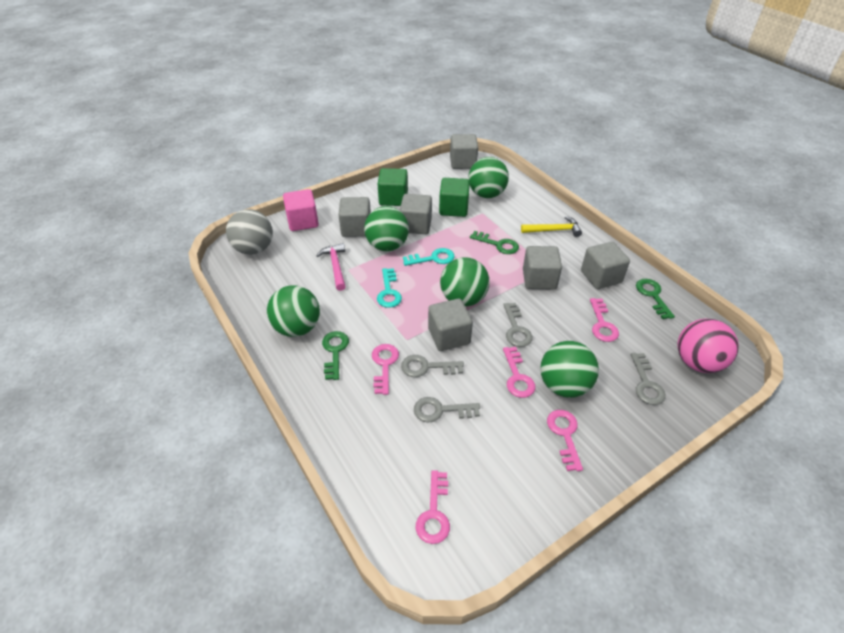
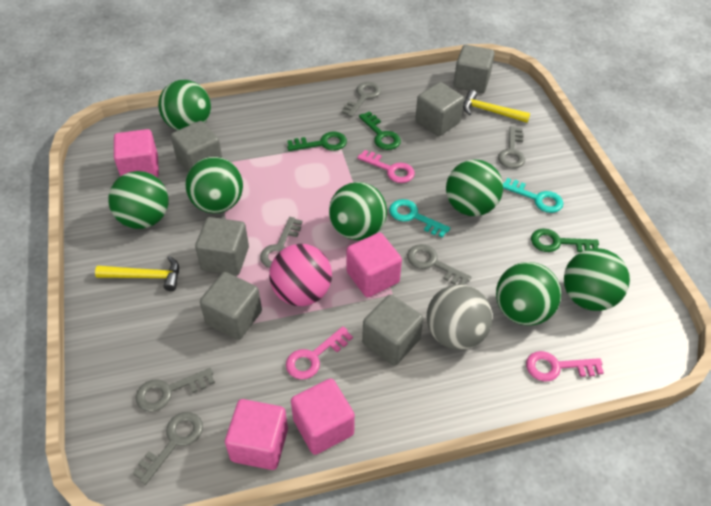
green ball: [267,285,320,337] [364,206,409,251] [440,257,489,307] [468,157,509,198] [540,341,599,398] = 5 -> [108,171,168,229] [158,80,211,130] [185,157,243,213] [329,182,387,240] [446,159,503,216] [496,262,561,326] [564,248,630,311] = 7
green cube: [378,168,408,206] [439,178,470,217] = 2 -> none = 0
grey key: [401,355,464,377] [414,397,480,422] [503,303,533,347] [631,353,666,405] = 4 -> [132,412,203,485] [136,368,215,412] [260,217,302,268] [342,82,381,117] [407,244,471,285] [498,126,525,168] = 6
pink cube: [283,189,319,231] = 1 -> [114,129,159,177] [225,399,288,470] [291,378,355,455] [347,233,402,297] = 4
pink hammer: [316,243,346,291] = 1 -> none = 0
pink key: [372,344,399,395] [416,470,450,544] [503,347,535,398] [547,410,583,471] [590,298,619,342] = 5 -> [286,326,353,379] [357,150,415,183] [526,351,604,382] = 3
yellow hammer: [521,216,582,237] = 1 -> [95,256,179,291] [463,90,530,123] = 2

